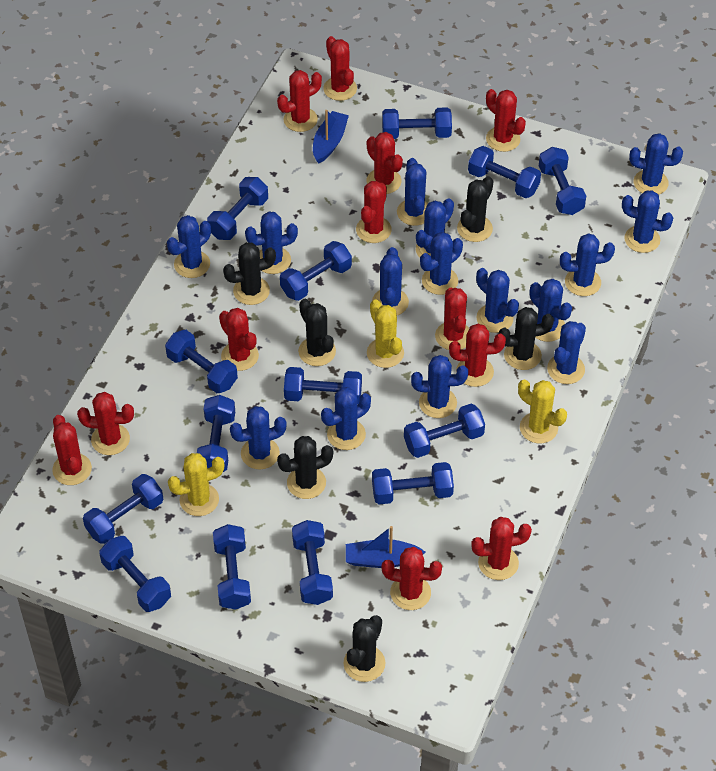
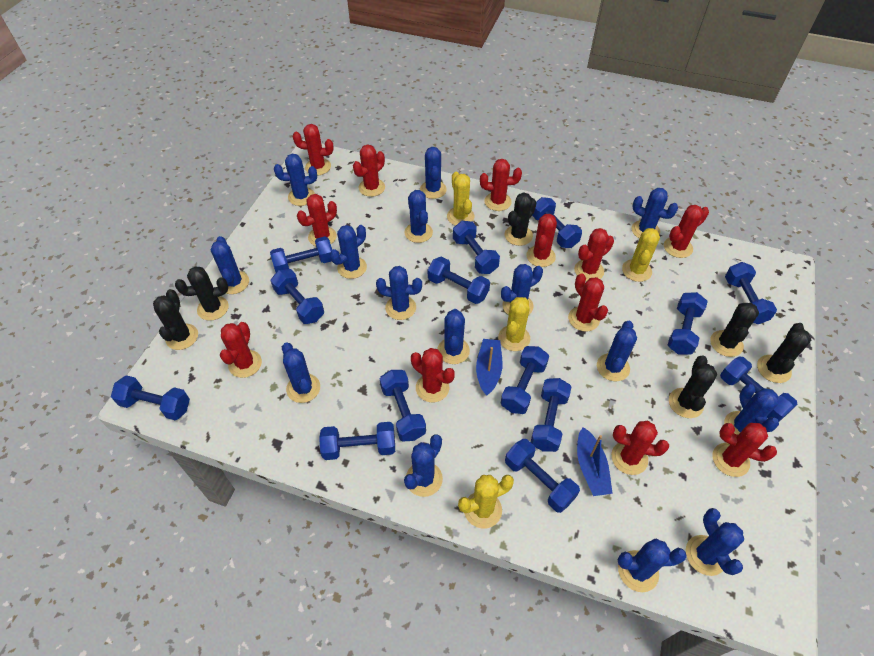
yellow cactus: [168,453,224,516] [367,300,404,368] [518,379,567,443] = 3 -> [447,172,474,226] [458,475,514,529] [498,297,530,351] [622,228,660,282] = 4

